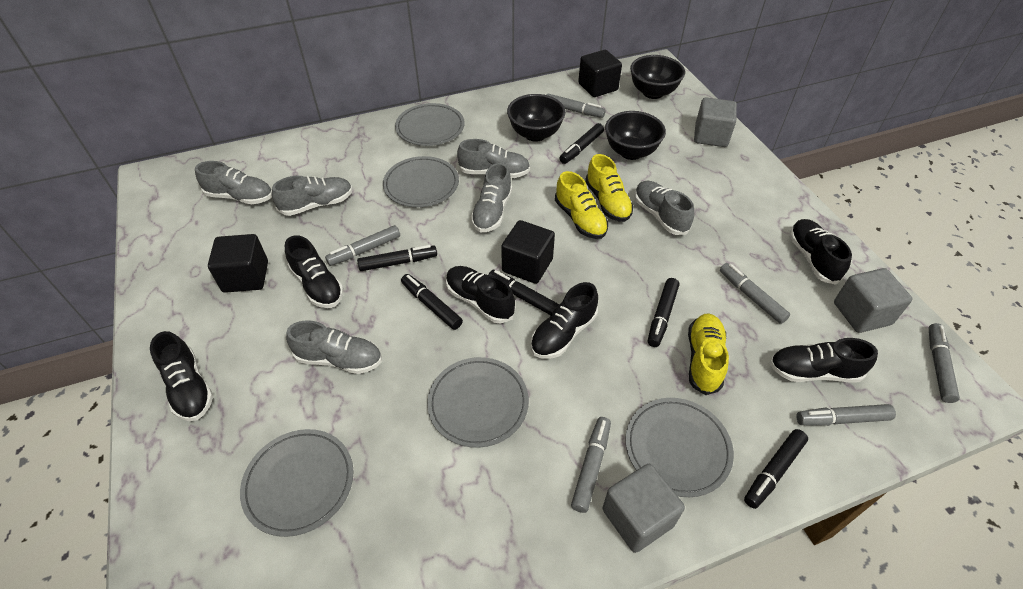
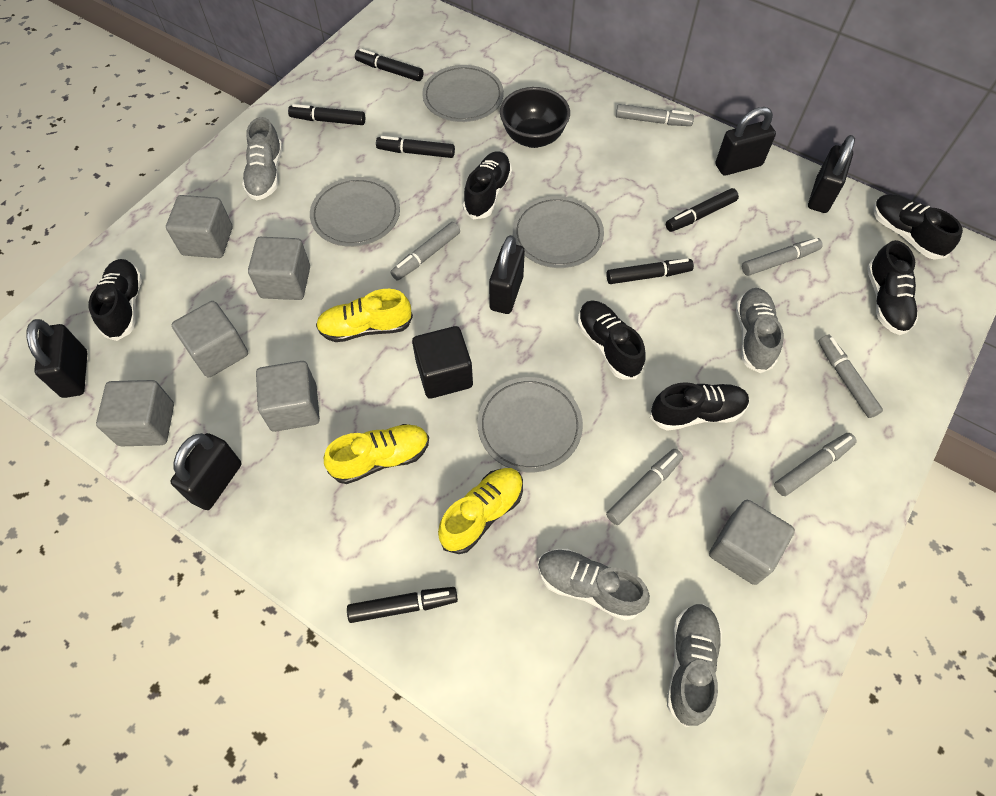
black bowl: [507,94,566,142] [605,111,666,160] [630,55,685,99] = 3 -> [500,87,570,148] = 1
black cube: [208,234,268,293] [501,220,555,284] [578,50,622,97] = 3 -> [412,326,473,399] = 1
black padlock: none = 0 -> [26,319,87,398] [170,433,241,510] [489,235,525,314] [715,107,776,176] [808,135,855,213] = 5
grey cube: [602,464,685,553] [694,97,737,147] [834,268,913,333] = 3 -> [96,380,174,446] [166,195,232,258] [172,301,248,378] [248,237,310,300] [256,361,320,432] [709,500,795,585] = 6
grey plate: [240,429,353,537] [383,156,459,207] [395,103,465,146] [427,357,529,448] [625,398,734,497] = 5 -> [310,177,400,247] [422,65,504,122] [477,377,583,472] [513,196,604,268] = 4
grey shoe: [195,161,272,204] [272,176,353,216] [286,320,382,374] [457,139,530,178] [471,163,512,232] [634,181,694,235] = 6 -> [242,117,283,201] [538,549,650,620] [667,604,722,727] [736,288,784,373] = 4

